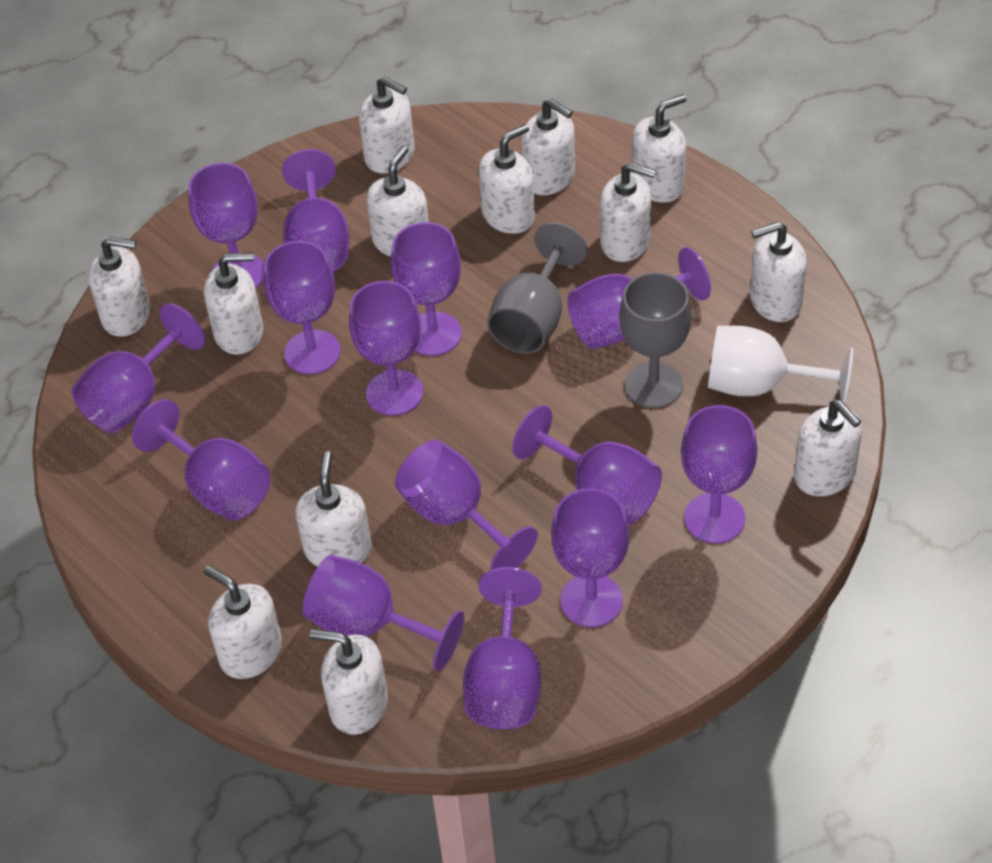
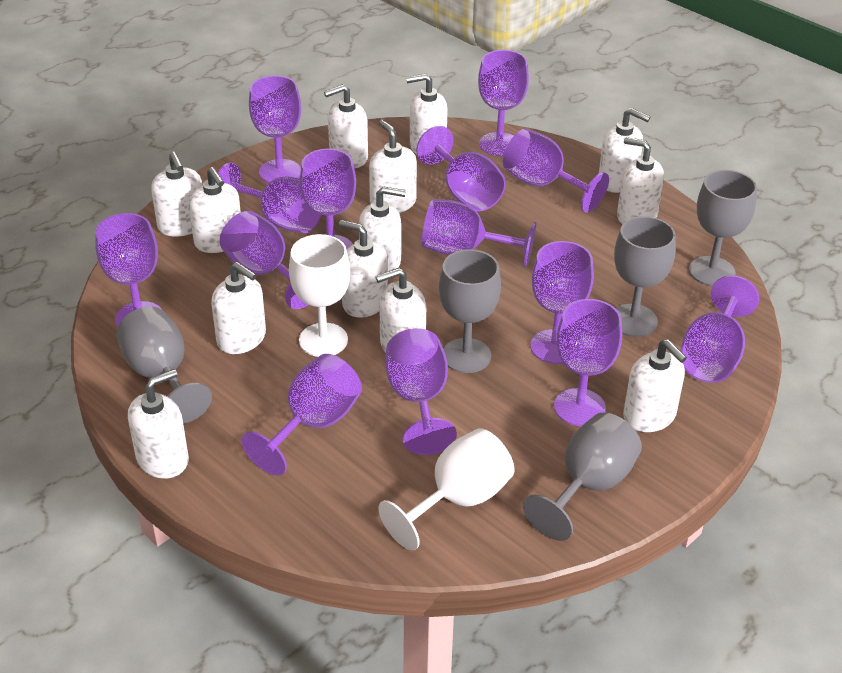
grey goblet: [487,222,587,354] [619,272,692,408] = 2 -> [116,306,212,424] [439,249,501,373] [523,412,642,541] [614,216,676,337] [689,170,757,286] = 5
white goblet: [708,326,853,404] = 1 -> [289,234,350,357] [378,428,514,551] = 2

